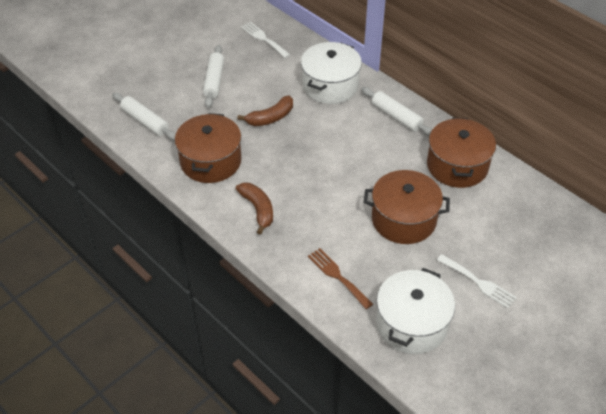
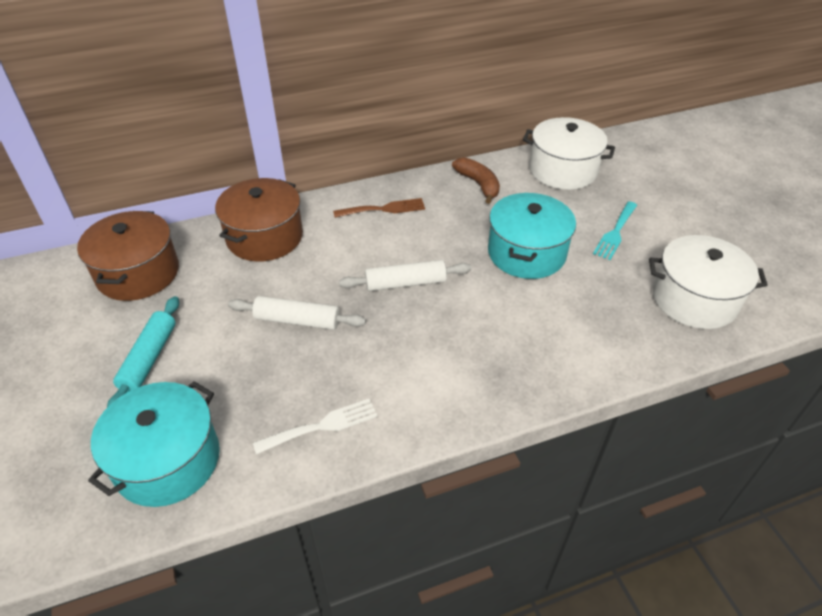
brown banana: [236,183,273,235] [238,95,293,126] = 2 -> [452,157,500,204] = 1
brown pot: [175,113,241,183] [364,170,450,244] [427,117,496,188] = 3 -> [77,211,179,301] [215,178,303,262] = 2
turquoise fork: none = 0 -> [593,201,637,260] = 1
turquoise pot: none = 0 -> [88,381,220,507] [488,193,576,279] = 2
turquoise rolling pin: none = 0 -> [107,296,179,407] = 1
white fork: [241,22,290,58] [437,254,517,308] = 2 -> [253,399,378,454] = 1
white rolling pin: [112,92,176,140] [203,45,224,108] [361,87,433,136] = 3 -> [228,296,366,330] [339,260,471,291] = 2

